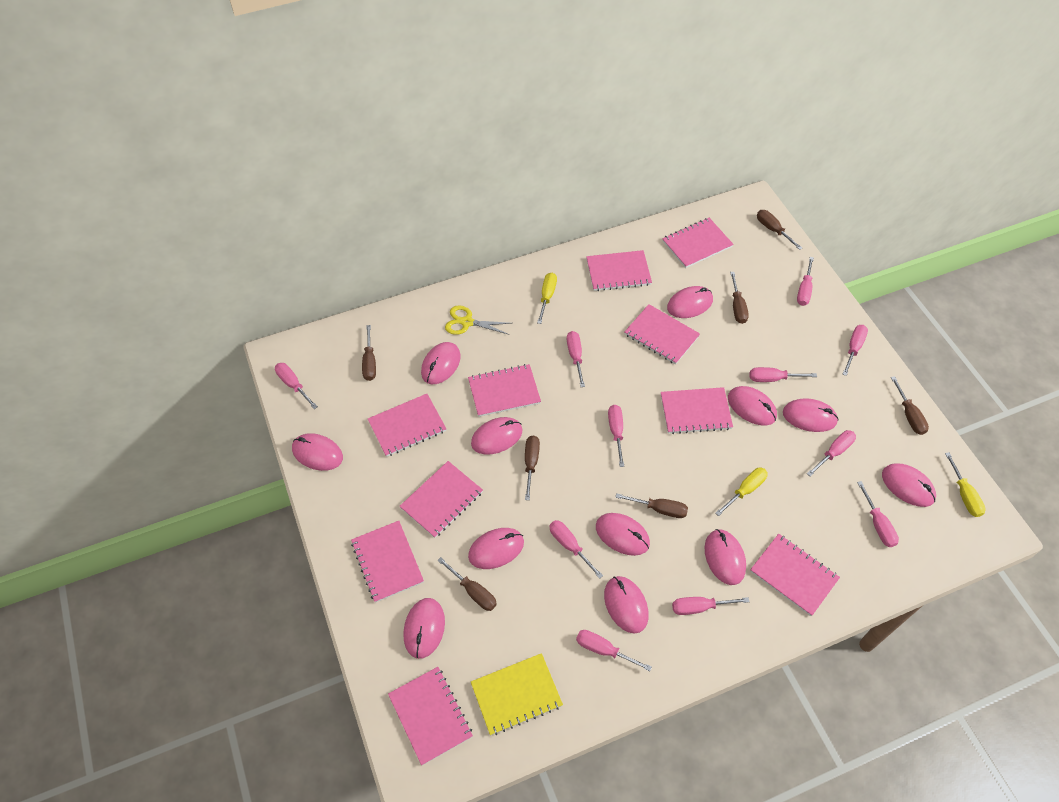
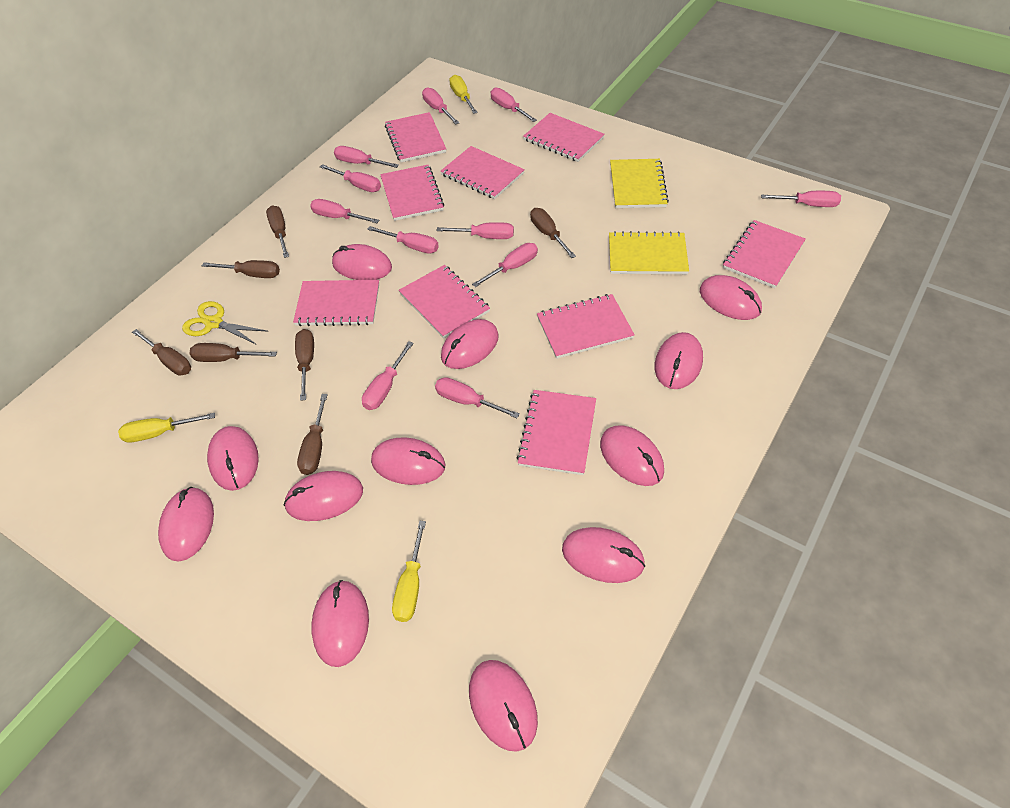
pink notebook: [351,521,424,603] [368,394,446,457] [388,667,473,765] [400,461,483,538] [468,364,541,417] [586,250,652,291] [624,304,700,365] [661,387,733,434] [662,218,734,268] [750,534,840,616] = 10 -> [293,280,379,326] [380,165,444,221] [385,112,446,162] [399,265,490,338] [441,146,525,199] [517,390,596,475] [523,113,605,162] [537,294,635,359] [723,220,806,288] = 9
yellow notebook: [471,653,563,735] = 1 -> [609,231,689,274] [610,159,669,208] = 2

